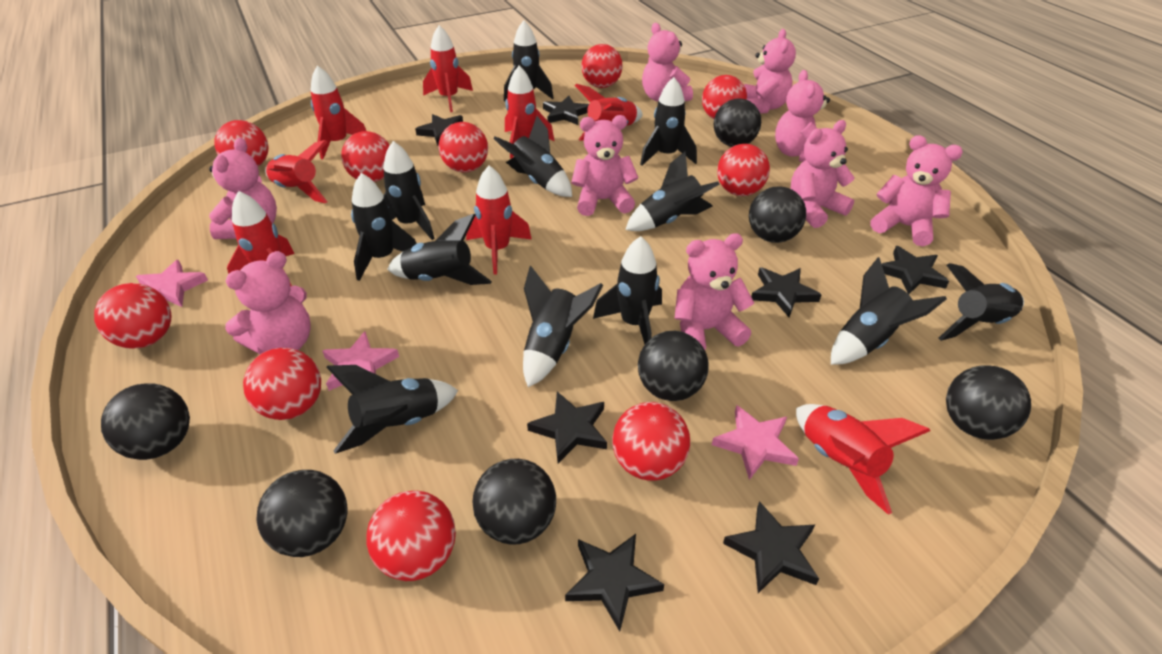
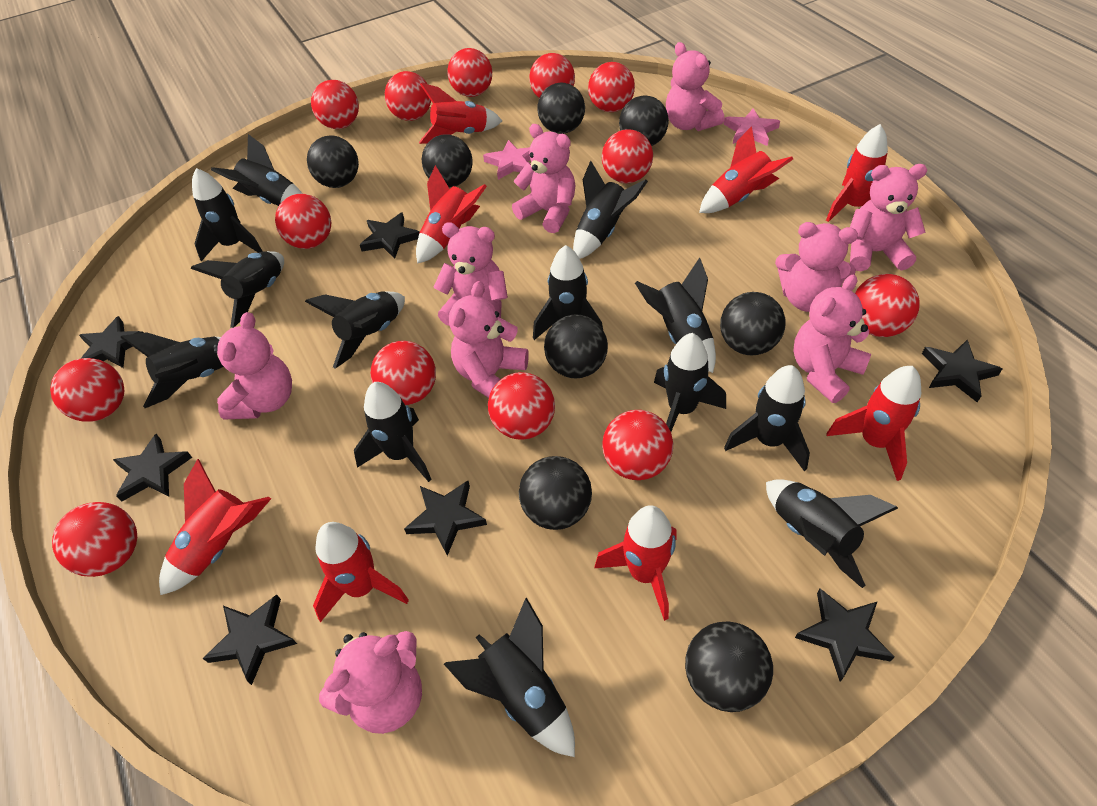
black ball: [101,383,190,460] [256,470,348,557] [473,459,556,545] [638,331,709,401] [714,99,761,147] [749,186,806,243] [946,365,1031,440] = 7 -> [307,136,359,188] [422,134,473,187] [519,456,592,530] [538,83,585,134] [544,314,608,378] [619,96,669,146] [685,622,773,712] [720,292,785,355] = 8
black rocket: [326,365,458,454] [351,173,417,281] [383,141,435,240] [387,214,492,285] [493,116,572,197] [504,20,553,101] [523,266,603,387] [593,236,662,344] [625,152,719,231] [640,77,697,166] [831,257,947,365] [938,263,1024,341] = 12 -> [120,332,224,408] [191,251,284,328] [192,168,263,261] [211,134,303,206] [305,291,405,369] [354,382,432,482] [444,597,575,757] [533,245,603,340] [573,161,648,259] [635,257,716,373] [654,333,726,431] [724,365,810,471] [766,479,898,588] = 13
pink star: [136,260,208,307] [322,331,399,391] [712,405,799,480] = 3 -> [483,140,530,180] [724,108,780,146] = 2
red ball: [94,283,171,349] [214,120,268,167] [243,348,321,420] [341,131,390,182] [366,491,456,581] [438,122,488,172] [581,44,623,88] [612,402,690,481] [702,75,747,119] [717,144,770,196] = 10 -> [50,358,124,422] [52,502,137,577] [275,194,331,249] [311,80,359,129] [371,341,436,405] [385,71,431,121] [447,48,492,97] [488,372,555,440] [529,53,575,98] [588,62,635,112] [602,129,653,183] [602,410,673,480] [855,274,920,337] = 13

